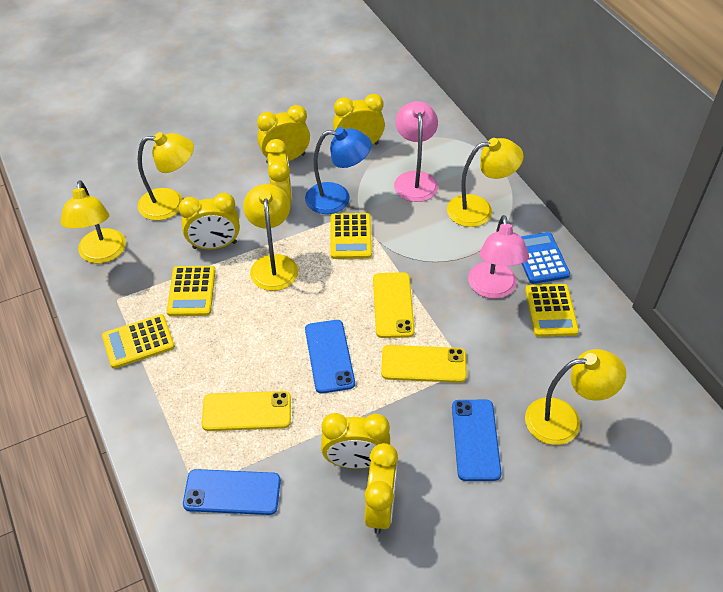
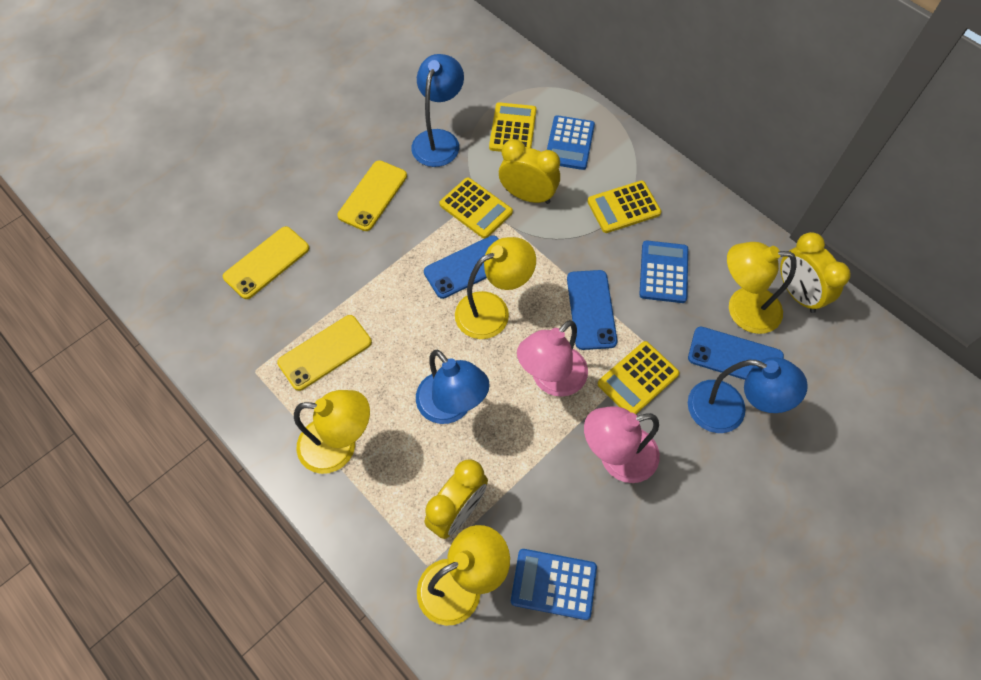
blue calculator: [521,232,570,284] = 1 -> [511,549,597,620] [547,115,595,170] [639,240,688,303] = 3
blue lamp: [305,127,372,214] = 1 -> [411,54,464,167] [416,350,490,424] [688,357,808,433] = 3
yellow clock: [179,193,240,249] [257,105,310,164] [265,139,292,204] [321,413,390,469] [333,94,385,145] [364,443,398,534] = 6 -> [424,459,488,539] [499,139,560,204] [780,232,851,313] = 3
yellow lamp: [60,180,126,263] [138,132,194,220] [243,184,298,291] [447,138,524,227] [525,349,626,445] = 5 -> [294,390,370,474] [417,525,510,626] [455,237,536,339] [727,242,797,334] = 4

